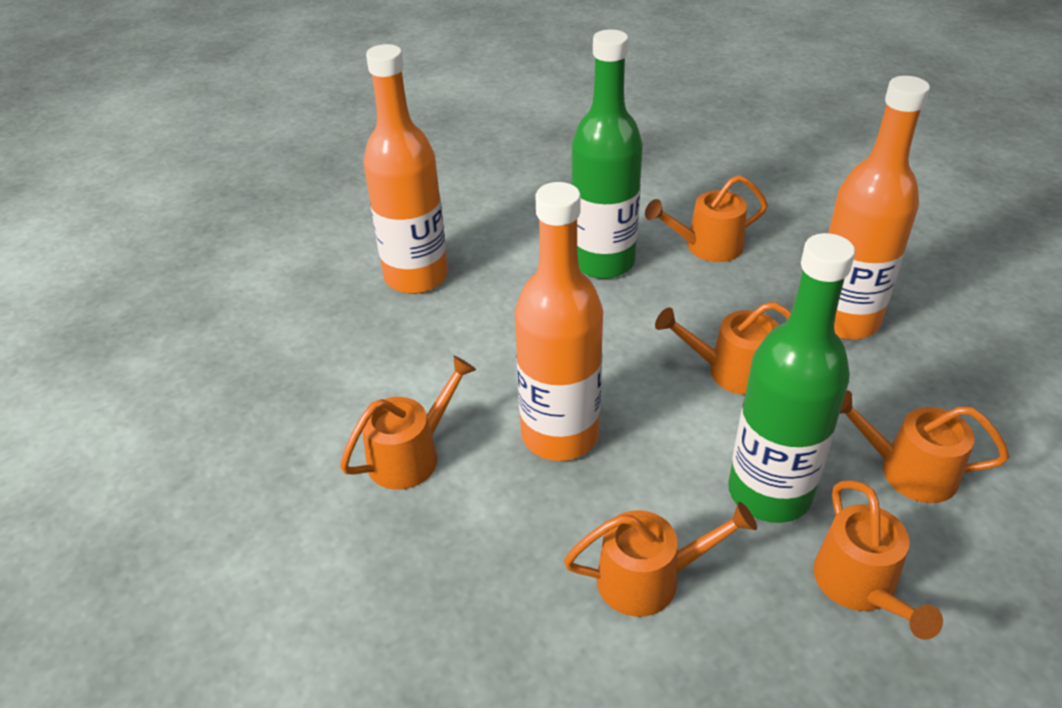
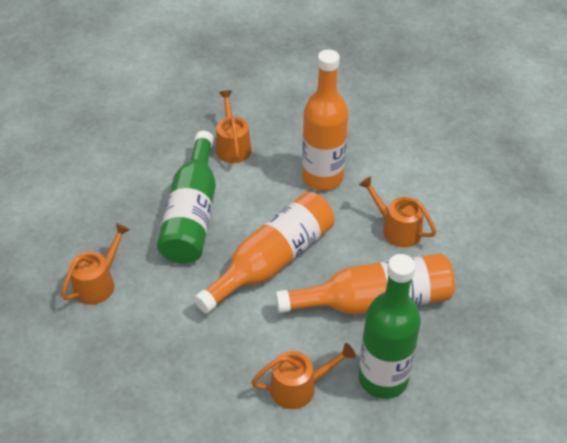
orange watering can: [340,356,476,490] [564,502,757,617] [645,175,768,262] [655,302,791,395] [813,480,943,640] [840,390,1009,503] = 6 -> [61,223,130,305] [216,90,252,163] [251,343,356,409] [359,176,436,247] = 4

